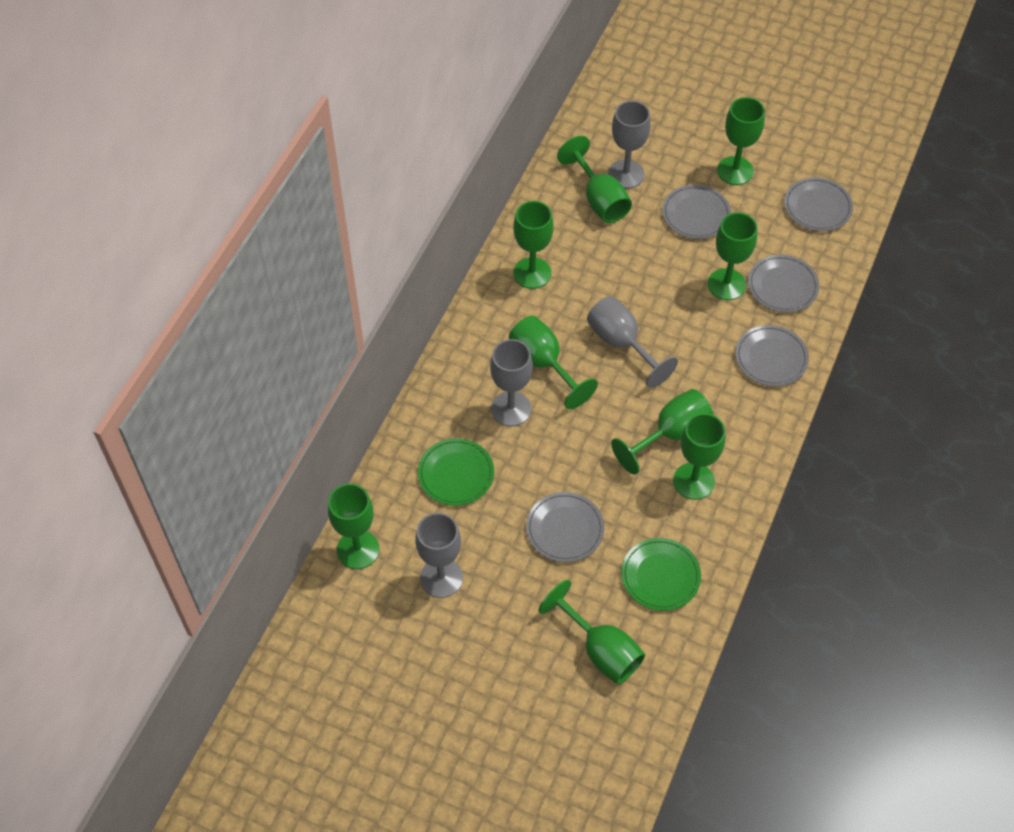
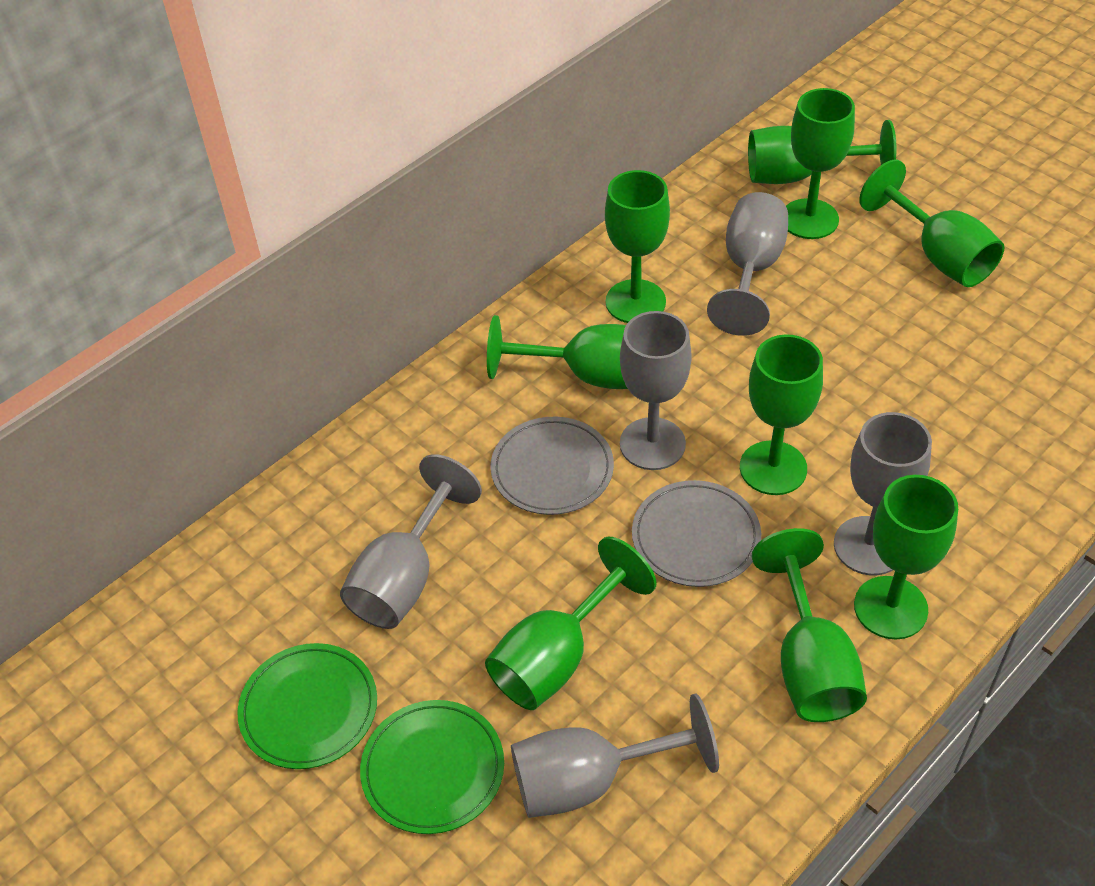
grey goblet: [415,513,463,598] [490,339,533,426] [587,296,678,388] [608,101,651,189] = 4 -> [340,454,482,629] [511,693,719,818] [620,311,692,470] [707,192,788,336] [834,412,932,575] = 5
grey plate: [526,492,604,562] [662,185,731,239] [735,325,809,386] [748,255,819,312] [784,177,853,231] = 5 -> [490,417,614,515] [632,480,761,587] = 2

